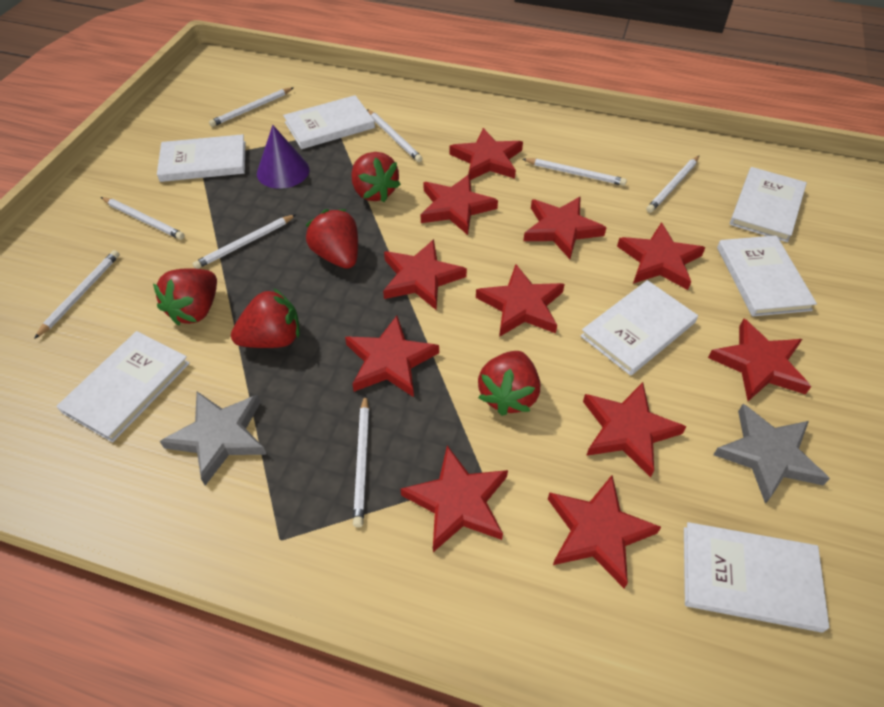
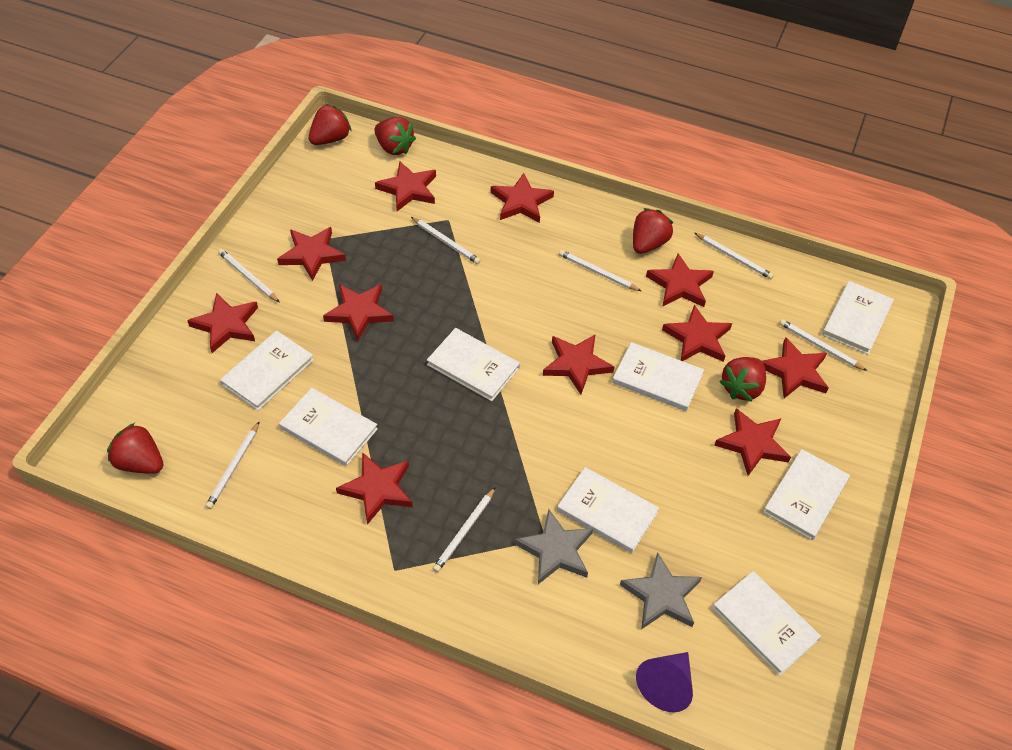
white book: [56,331,190,443] [157,134,246,182] [283,95,375,149] [581,280,698,376] [684,522,829,633] [717,235,817,316] [730,167,807,242] = 7 -> [220,331,314,411] [279,388,378,466] [427,328,520,401] [557,467,659,553] [612,342,704,411] [712,571,821,676] [763,449,850,540] [822,281,894,354] = 8
white pencil: [34,250,120,339] [101,197,185,240] [193,214,296,269] [209,87,294,127] [353,394,369,527] [367,109,423,162] [523,158,627,186] [646,156,699,213] = 8 -> [205,421,260,509] [218,249,279,302] [411,217,481,264] [433,487,496,572] [559,250,641,291] [695,233,774,279] [779,319,867,371] = 7

